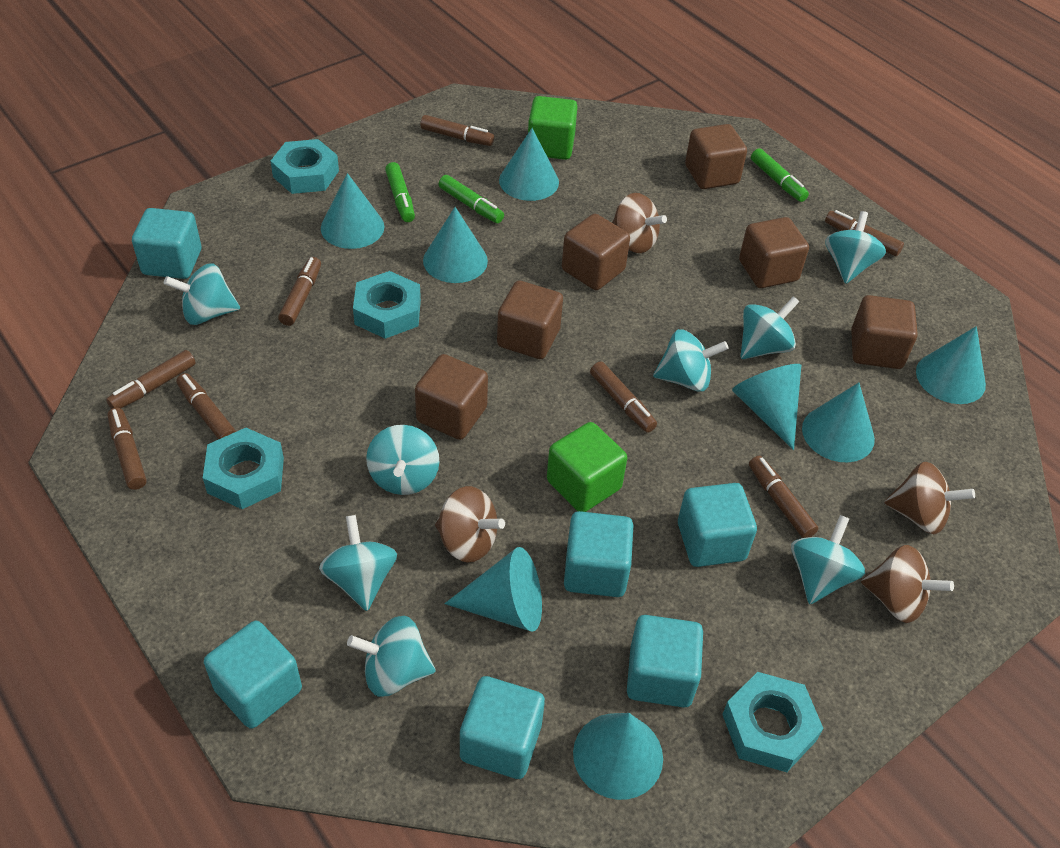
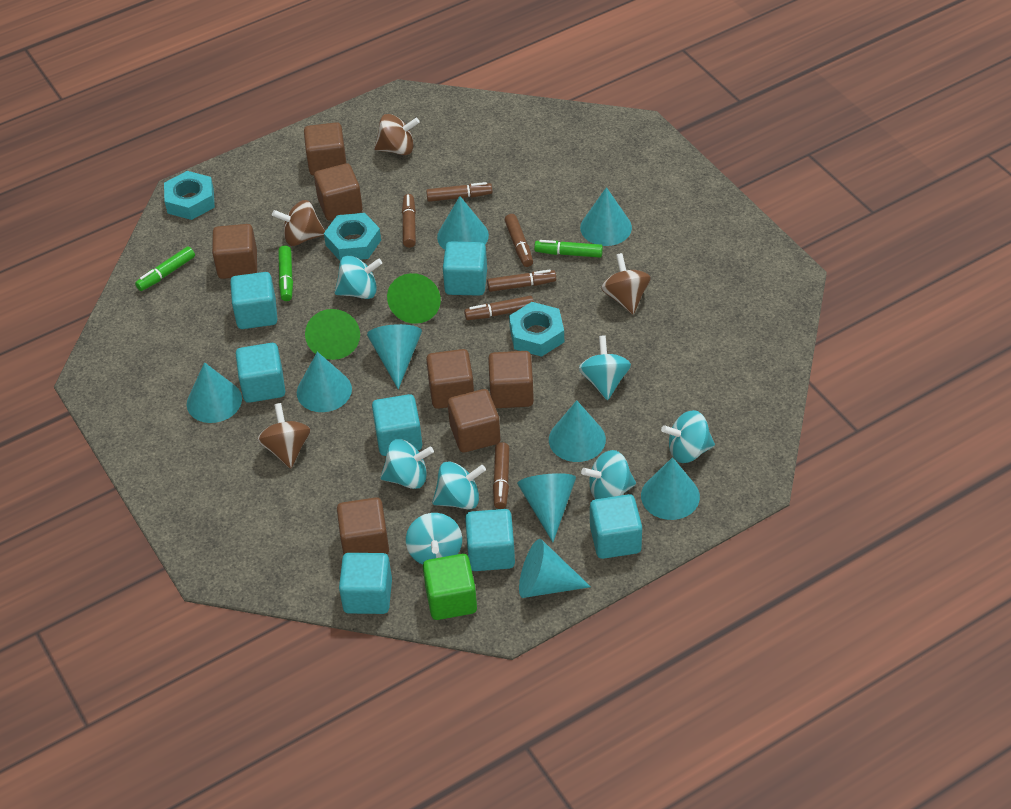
brown cube: [415,354,488,440] [497,281,563,359] [562,214,630,290] [685,124,747,189] [739,217,809,288] [851,295,918,369] = 6 -> [212,224,257,279] [304,122,346,176] [314,163,362,221] [337,497,389,555] [426,349,474,409] [448,389,500,453] [488,351,534,408] = 7
brown marker: [106,350,196,409] [107,408,147,490] [176,373,236,440] [278,257,321,326] [420,115,494,146] [590,361,657,433] [749,456,818,538] [825,210,904,256] = 8 -> [402,194,416,248] [426,182,492,202] [464,296,534,320] [487,270,556,292] [493,442,509,509] [504,214,533,267] = 6
green cone: none = 0 -> [305,309,360,360] [387,273,441,324] = 2
green cube: [528,96,578,160] [547,422,627,512] = 2 -> [423,554,477,620] = 1
turquoise cone: [321,173,384,249] [423,207,488,283] [444,547,542,632] [499,128,559,201] [573,713,663,800] [732,364,801,450] [802,383,875,462] [916,326,986,404] = 8 -> [187,362,242,423] [297,352,352,412] [367,324,422,389] [437,196,489,250] [517,473,576,542] [519,539,591,598] [549,400,606,462] [580,187,632,246] [641,457,700,520] = 9
turquoise cube: [132,208,201,279] [204,621,302,729] [460,676,545,779] [564,511,633,597] [627,615,703,708] [678,483,757,567] = 6 -> [230,272,277,329] [236,343,285,403] [339,553,392,614] [372,394,422,456] [443,241,487,296] [465,509,515,571] [590,494,642,559] = 7
turquoise nut: [203,428,284,509] [270,139,339,194] [353,271,421,339] [722,672,824,772] = 4 -> [164,171,215,220] [324,213,381,261] [509,302,564,357] = 3
turquoise spinning top: [164,263,240,325] [319,515,397,611] [347,616,436,697] [366,425,439,495] [653,329,729,392] [740,296,799,359] [791,515,865,604] [825,211,886,284] = 8 -> [334,255,382,299] [380,439,434,489] [406,513,462,565] [432,461,486,510] [579,335,631,400] [581,450,636,499] [661,410,715,463] = 7

